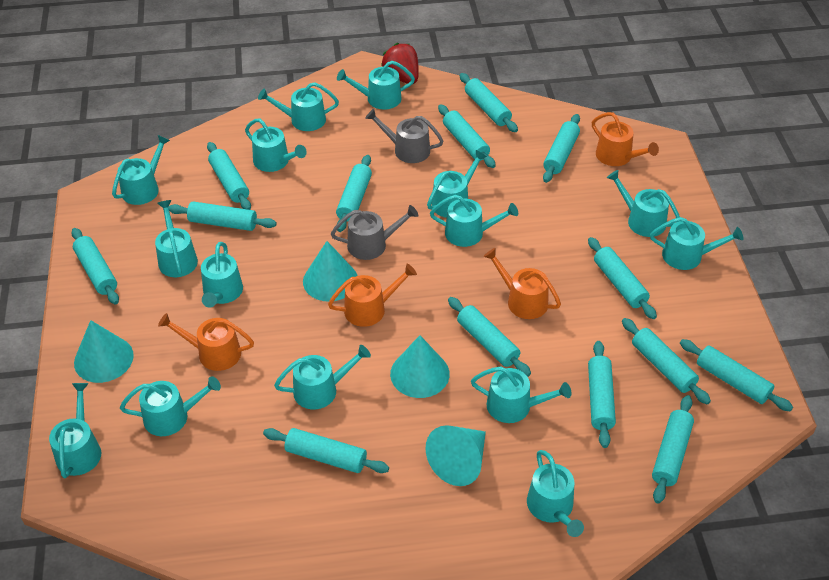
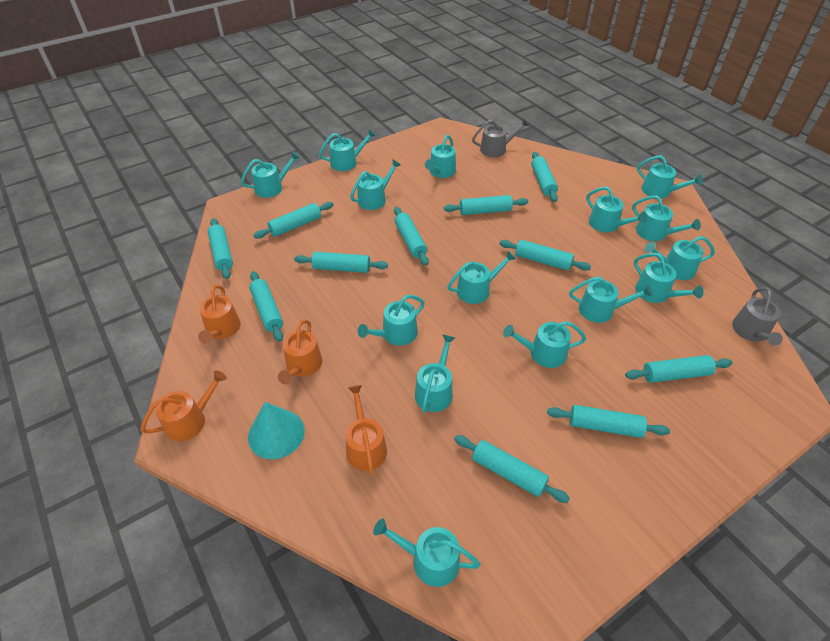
red strawberry: [381,43,419,84] = 1 -> none = 0
turquoise cone: [74,320,134,383] [303,241,358,302] [390,335,450,398] [425,425,486,486] = 4 -> [248,402,305,459] = 1
turquoise rolling pin: [71,228,119,304] [168,201,277,231] [207,142,251,210] [263,428,389,473] [336,155,372,232] [438,104,496,168] [448,297,531,377] [460,73,518,132] [543,114,580,183] [588,237,657,319] [588,341,616,448] [622,318,711,404] [652,395,694,504] [680,339,793,411] = 14 -> [208,218,233,279] [249,271,283,342] [254,202,333,239] [294,252,388,273] [394,207,429,266] [444,195,528,215] [454,435,570,503] [499,240,591,271] [531,152,558,202] [547,405,670,438] [625,355,733,383] = 11

